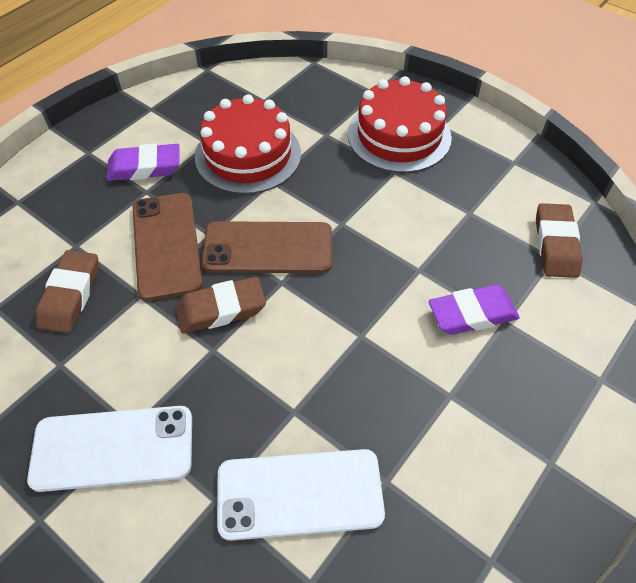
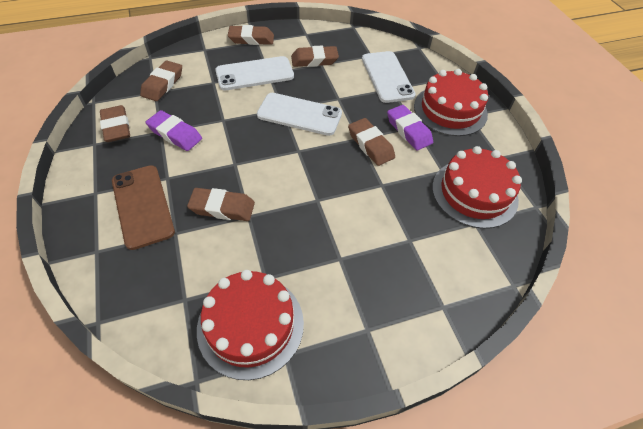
brown eraser: [36,250,98,333] [176,277,266,334] [536,203,583,278] = 3 -> [100,105,130,142] [140,61,182,101] [187,188,255,221] [228,25,274,45] [291,46,339,67] [348,118,395,166] = 6
brown phone: [132,193,203,301] [201,221,332,273] = 2 -> [112,165,175,250] = 1
red cake: [195,94,301,194] [348,76,452,173] = 2 -> [197,270,304,380] [414,69,488,136] [432,146,522,229] = 3
white phone: [27,406,192,492] [217,449,385,541] = 2 -> [215,56,294,91] [257,93,342,136] [362,51,416,103] = 3

